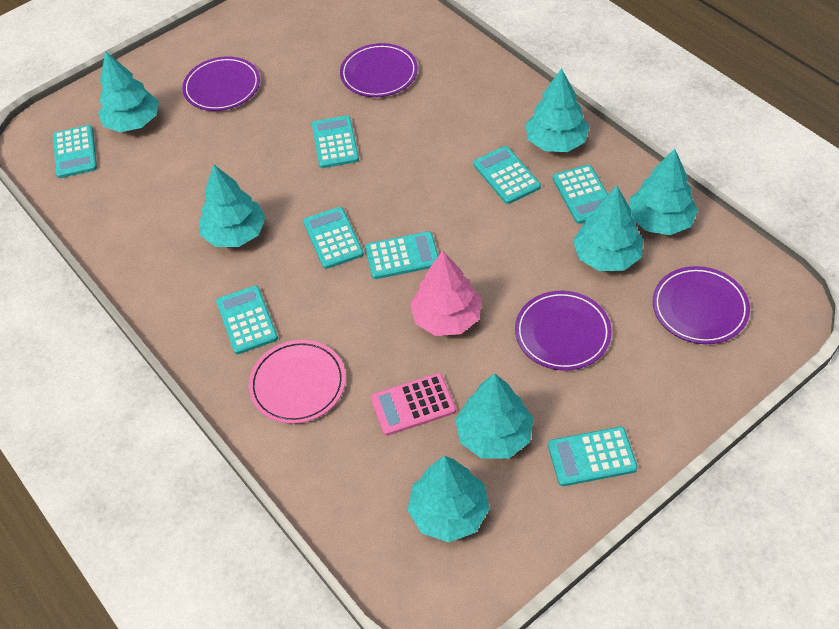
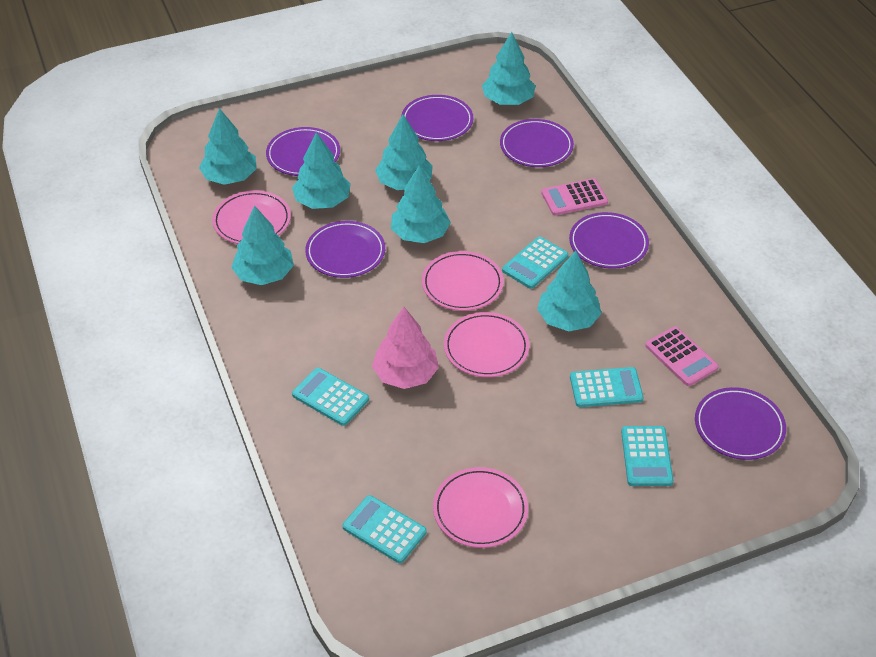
pink calculator: [371,373,456,436] = 1 -> [541,178,608,216] [645,326,719,386] = 2
pink plate: [249,340,346,424] = 1 -> [212,190,291,244] [422,251,504,311] [433,467,528,548] [444,312,529,377] = 4
purple plate: [182,56,260,111] [340,43,418,97] [515,291,612,371] [653,266,750,344] = 4 -> [266,127,340,176] [305,221,385,278] [401,95,473,141] [500,119,574,167] [569,212,649,269] [695,387,786,460] = 6
turquoise calculator: [53,125,97,178] [216,285,278,354] [303,207,364,269] [312,115,359,168] [365,231,438,279] [473,146,541,204] [548,427,637,486] [553,165,608,224] = 8 -> [292,368,369,426] [342,495,427,563] [502,237,568,289] [570,367,644,407] [621,426,673,486] = 5

